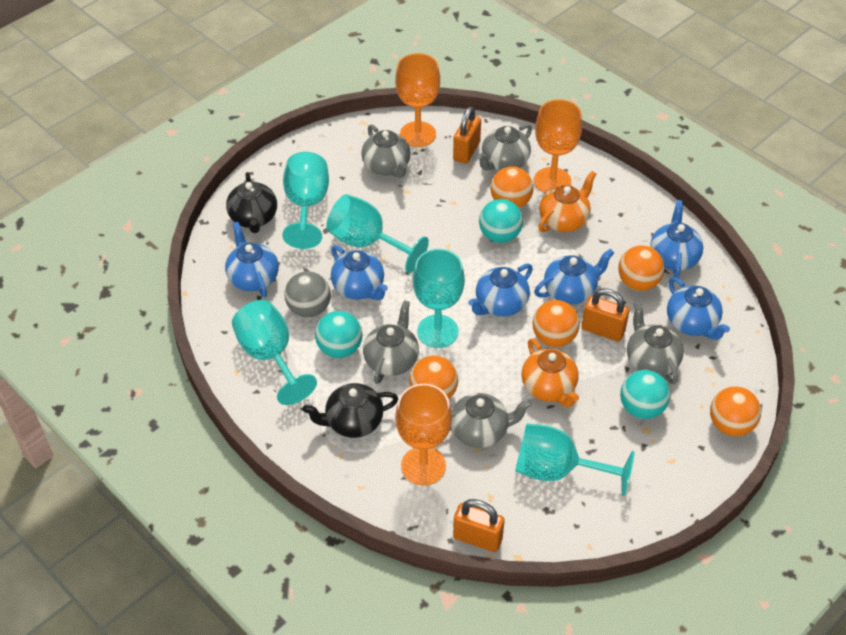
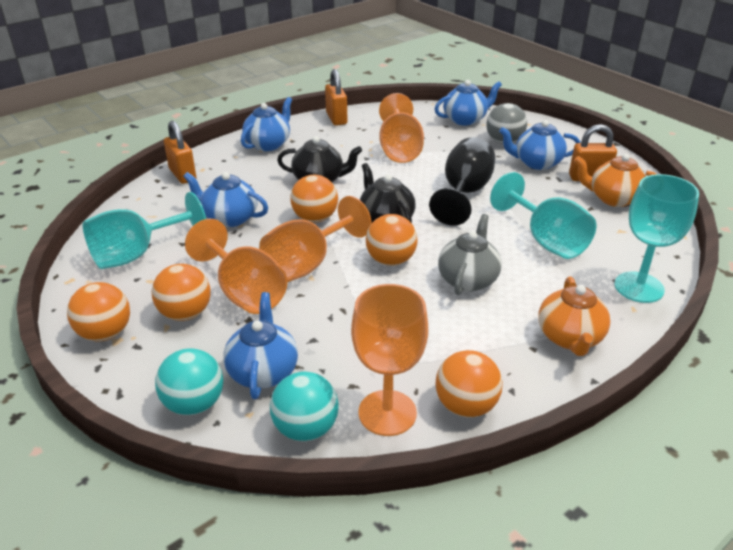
black goblet: none = 0 -> [429,137,495,226] = 1
blue teapot: [225,222,279,297] [331,245,388,300] [468,264,533,316] [534,249,614,305] [650,200,704,278] [667,277,730,340] = 6 -> [183,172,268,227] [223,292,298,399] [241,97,292,151] [435,80,502,126] [499,120,580,170] = 5
grey teapot: [361,124,411,178] [363,300,419,384] [450,393,532,448] [477,124,532,170] [627,301,684,385] = 5 -> [438,214,502,295] = 1
orange goblet: [395,53,440,147] [395,384,452,486] [534,99,582,193] = 3 -> [185,219,288,314] [259,196,372,282] [351,284,428,436] [379,93,424,163] = 4
turquoise ball: [315,311,363,358] [479,199,523,243] [620,370,670,419] = 3 -> [155,348,223,415] [270,372,339,441] = 2
turquoise goblet: [232,300,317,405] [282,152,329,249] [327,194,429,273] [413,249,465,348] [515,424,634,496] = 5 -> [83,192,206,269] [490,172,596,259] [615,174,699,303] = 3

